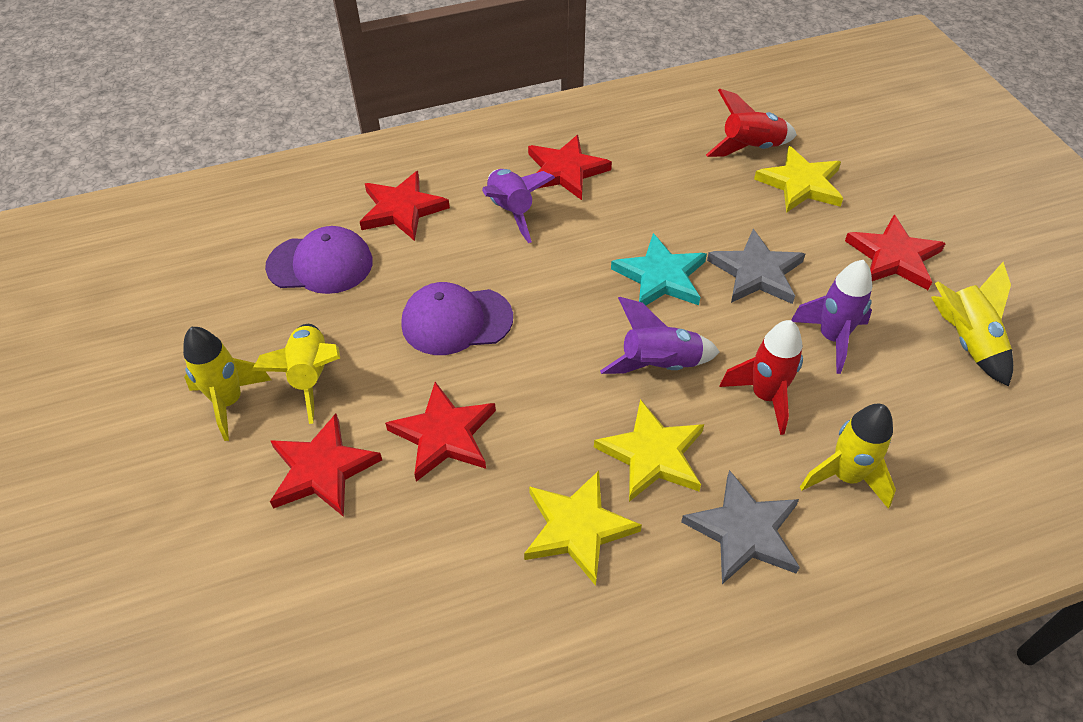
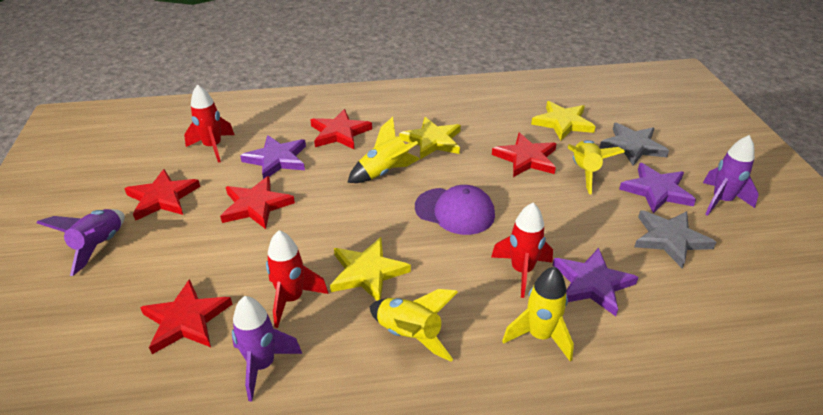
purple cap: [265,226,373,294] [401,282,513,355] = 2 -> [415,185,495,235] = 1
purple star: none = 0 -> [240,135,306,179] [553,248,639,316] [619,163,696,213] = 3
red rocket: [706,89,797,157] [719,320,803,435] = 2 -> [184,84,235,163] [266,230,328,328] [491,203,553,298] = 3
turquoise star: [611,233,707,306] = 1 -> none = 0

